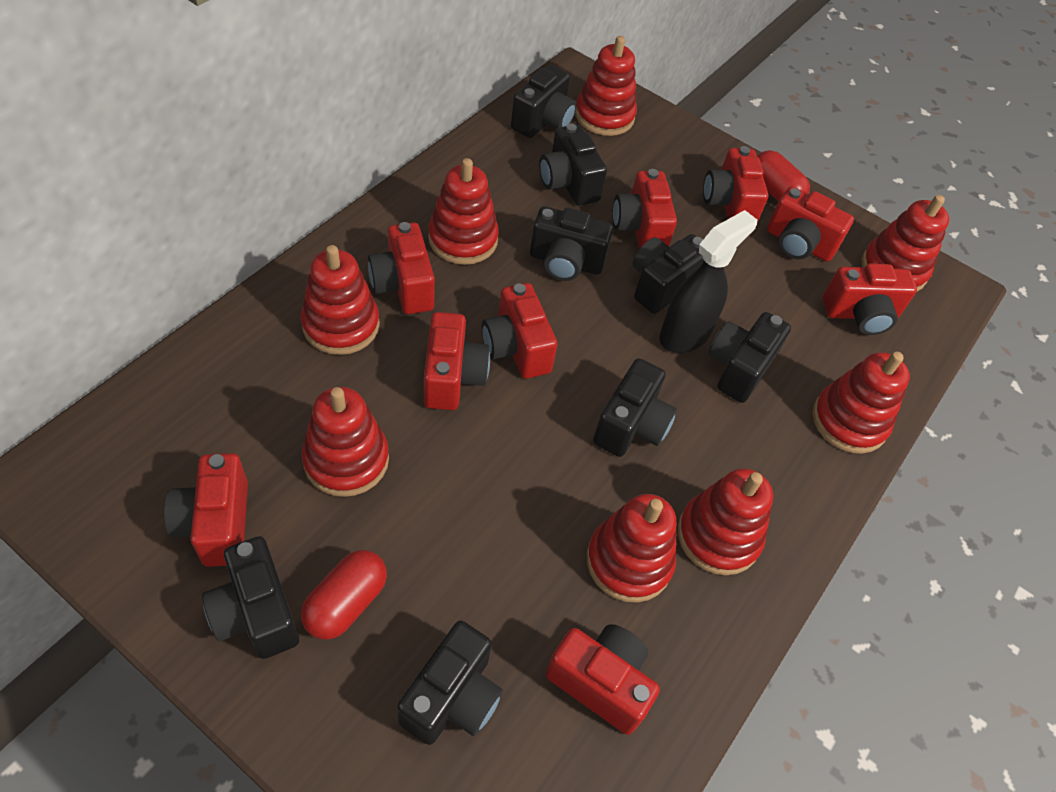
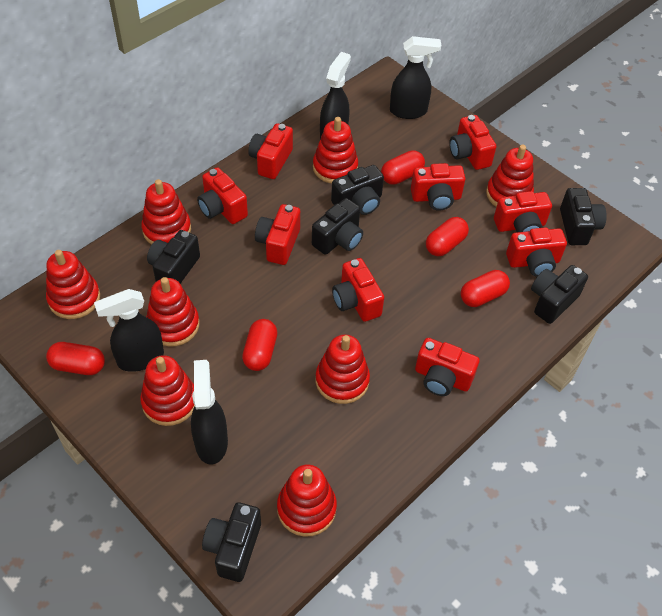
black camera: [202,536,299,659] [397,620,503,745] [511,65,577,138] [530,206,613,281] [539,124,607,206] [593,358,677,457] [633,234,704,314] [708,312,791,403] = 8 -> [147,230,200,284] [202,502,261,582] [312,198,363,255] [331,165,384,215] [531,265,588,324] [560,188,607,245] = 6
black spray bottle: [659,210,757,353] = 1 -> [94,289,164,372] [191,360,228,465] [320,52,351,139] [390,36,441,119] = 4
red capsule: [301,550,387,640] [757,150,810,201] = 2 -> [46,342,105,375] [242,319,277,371] [381,150,425,185] [426,217,469,256] [461,270,510,307] = 5

